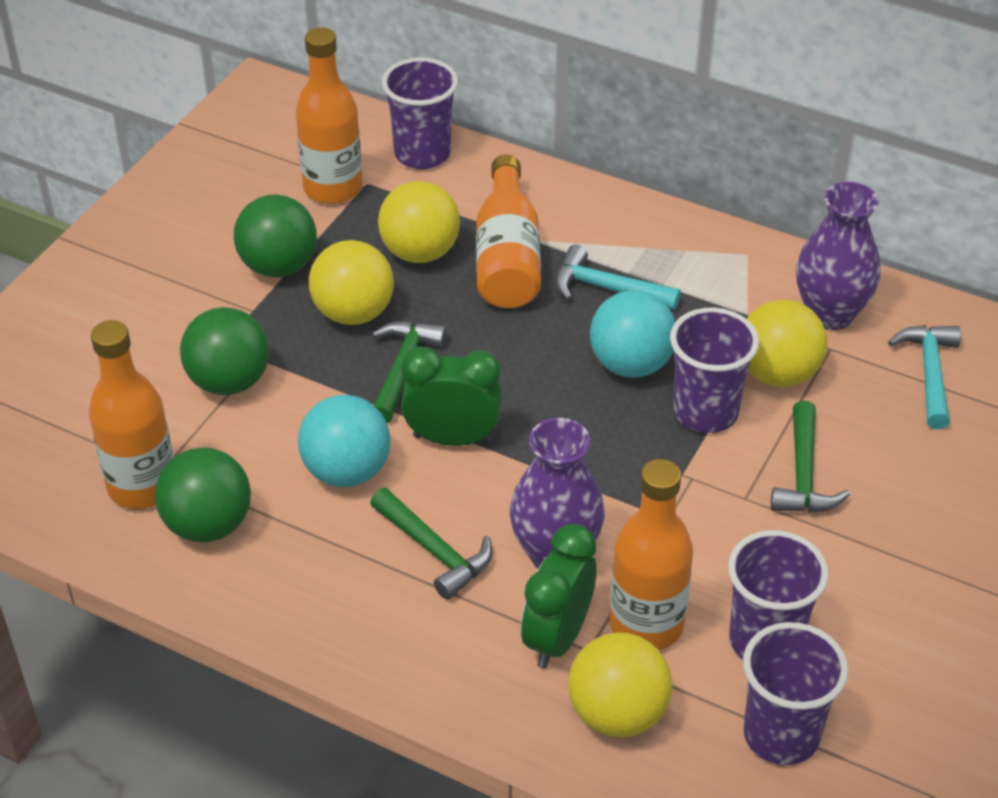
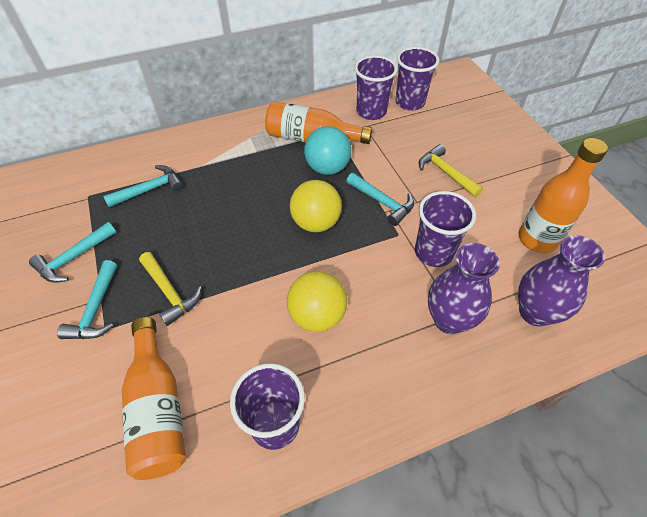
green ball: [155,447,251,543] [180,307,269,395] [234,194,317,277] = 3 -> none = 0
green clock: [401,346,502,446] [521,524,597,669] = 2 -> none = 0
green hammer: [370,488,493,600] [372,321,447,423] [771,401,850,513] = 3 -> none = 0
orange bottle: [89,320,173,509] [296,27,362,204] [476,155,541,308] [610,459,693,650] = 4 -> [122,317,186,480] [265,101,372,144] [518,138,608,253] = 3
turquoise ball: [298,395,390,487] [590,290,675,378] = 2 -> [304,126,351,175] = 1
turquoise hammer: [555,245,681,310] [888,325,961,429] = 2 -> [29,222,117,283] [57,260,117,339] [103,165,183,207] [347,173,414,226] = 4
yellow ball: [309,240,394,325] [378,181,460,263] [568,632,672,737] [747,300,827,387] = 4 -> [287,271,347,332] [290,180,342,232] = 2
yellow hammer: none = 0 -> [139,252,202,326] [419,144,483,197] = 2

